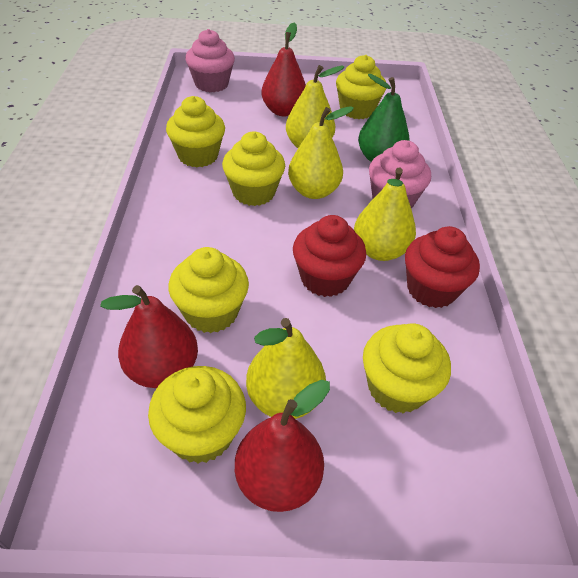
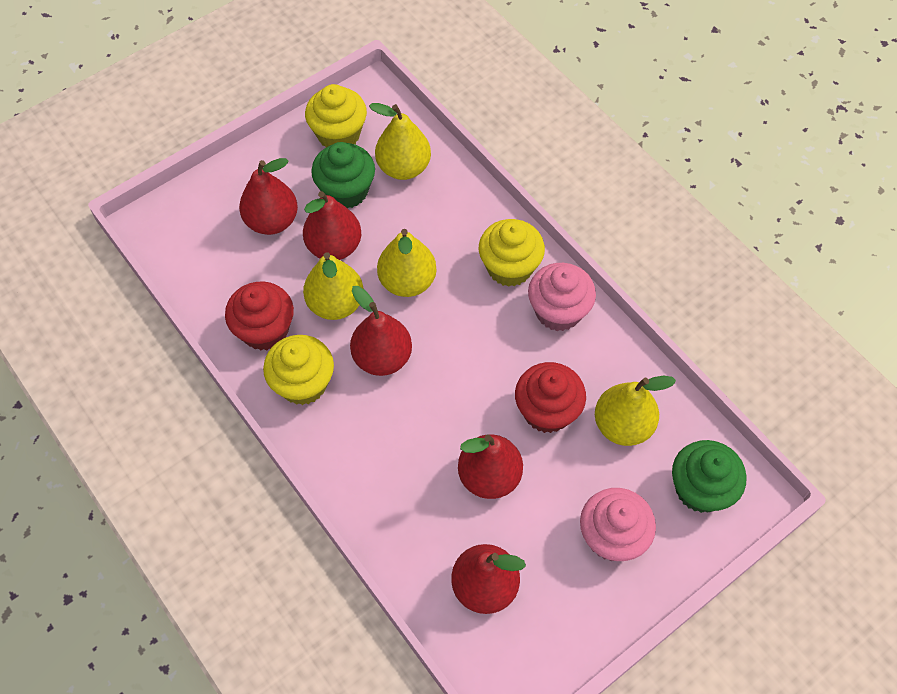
green cupcake: none = 0 -> [311,142,375,208] [672,440,746,513] = 2
green pear: [358,74,410,162] = 1 -> none = 0
red pear: [100,285,198,388] [235,380,330,512] [261,23,306,116] = 3 -> [239,158,298,235] [303,191,361,260] [350,286,412,376] [451,544,526,614] [458,434,523,499] = 5
yellow cupcake: [148,366,246,464] [166,96,225,167] [168,247,249,333] [222,132,285,206] [336,55,386,119] [363,323,451,414] = 6 -> [263,335,334,405] [305,84,367,147] [479,219,545,287] = 3

